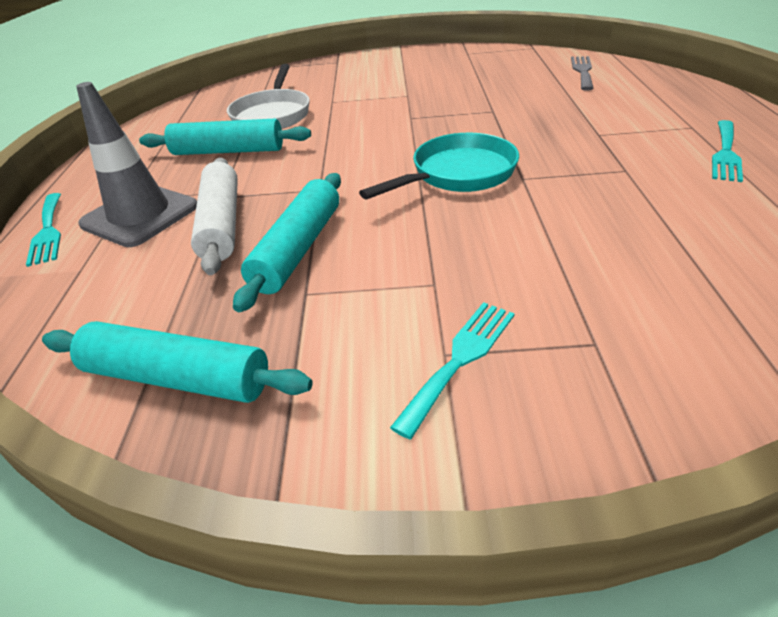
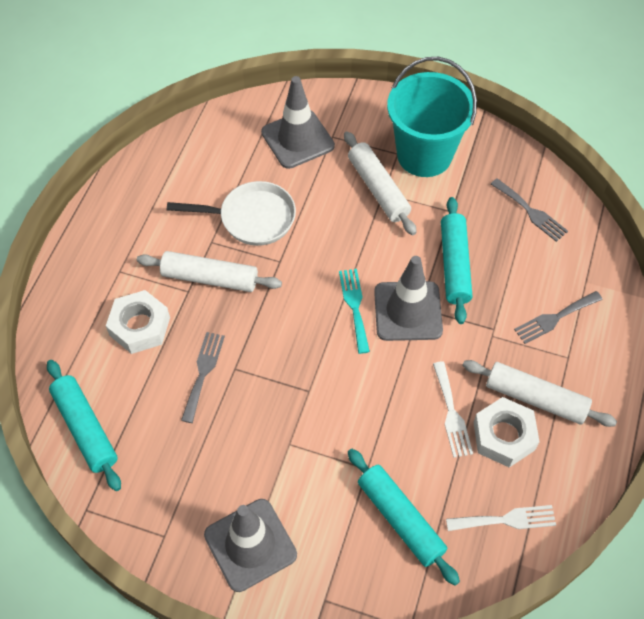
grey fork: [571,56,594,91] = 1 -> [181,332,225,423] [491,178,568,242] [514,291,603,344] = 3
grey traffic cone: [76,82,197,247] = 1 -> [204,499,297,592] [261,76,335,169] [374,256,443,341] = 3
turquoise bucket: none = 0 -> [387,57,477,177] = 1
turquoise fork: [26,193,61,267] [390,302,515,439] [712,120,743,182] = 3 -> [339,269,370,354] = 1
turquoise pan: [359,133,519,199] = 1 -> none = 0
white fork: none = 0 -> [433,362,473,458] [446,505,556,531] = 2
white nut: none = 0 -> [106,290,170,354] [473,397,540,467] = 2
white rolling pin: [191,158,238,275] = 1 -> [137,251,282,292] [344,131,417,235] [462,360,617,427] = 3

